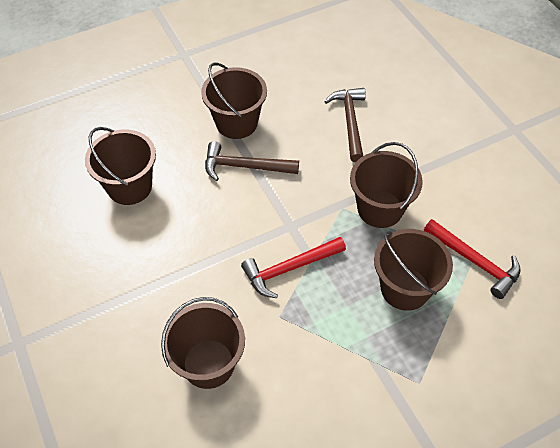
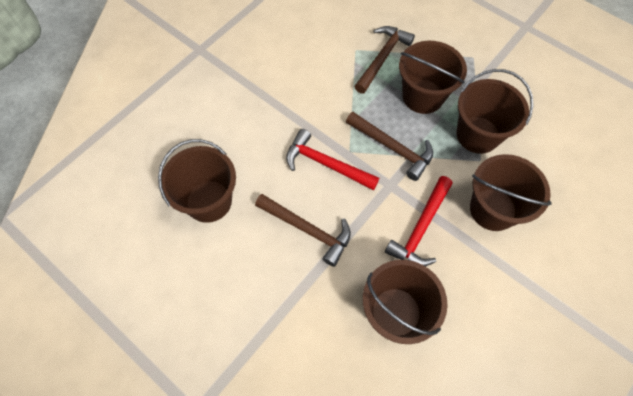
brown hammer: [205,141,299,181] [324,88,366,162] = 2 -> [255,194,351,267] [346,112,433,181] [354,26,415,94] = 3

